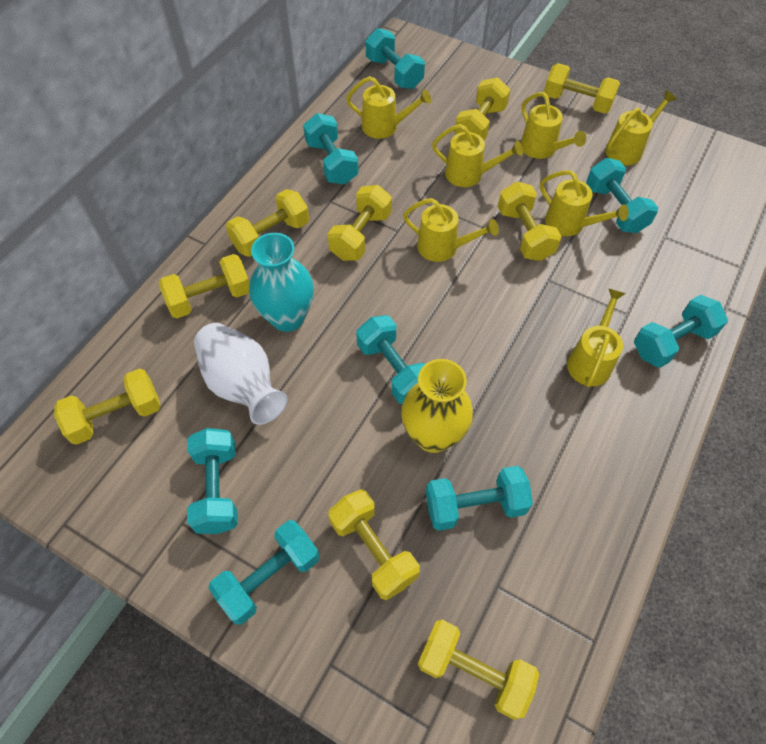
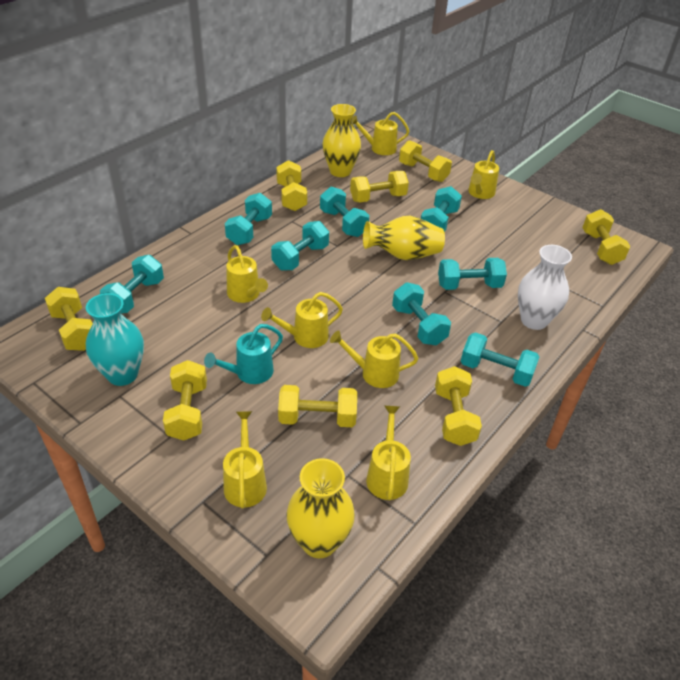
turquoise watering can: none = 0 -> [204,324,283,384] = 1
yellow dumbbell: [54,369,161,445] [159,254,250,318] [226,189,309,257] [328,185,392,261] [328,489,420,600] [418,620,539,720] [455,77,510,141] [498,182,561,261] [544,63,620,114] = 9 -> [45,287,93,351] [163,360,207,441] [276,160,307,211] [278,385,357,427] [350,171,409,203] [399,140,452,182] [435,366,482,446] [582,209,630,265] = 8
yellow vase: [401,359,473,453] = 1 -> [286,458,355,558] [322,104,361,177] [363,216,445,260] = 3

